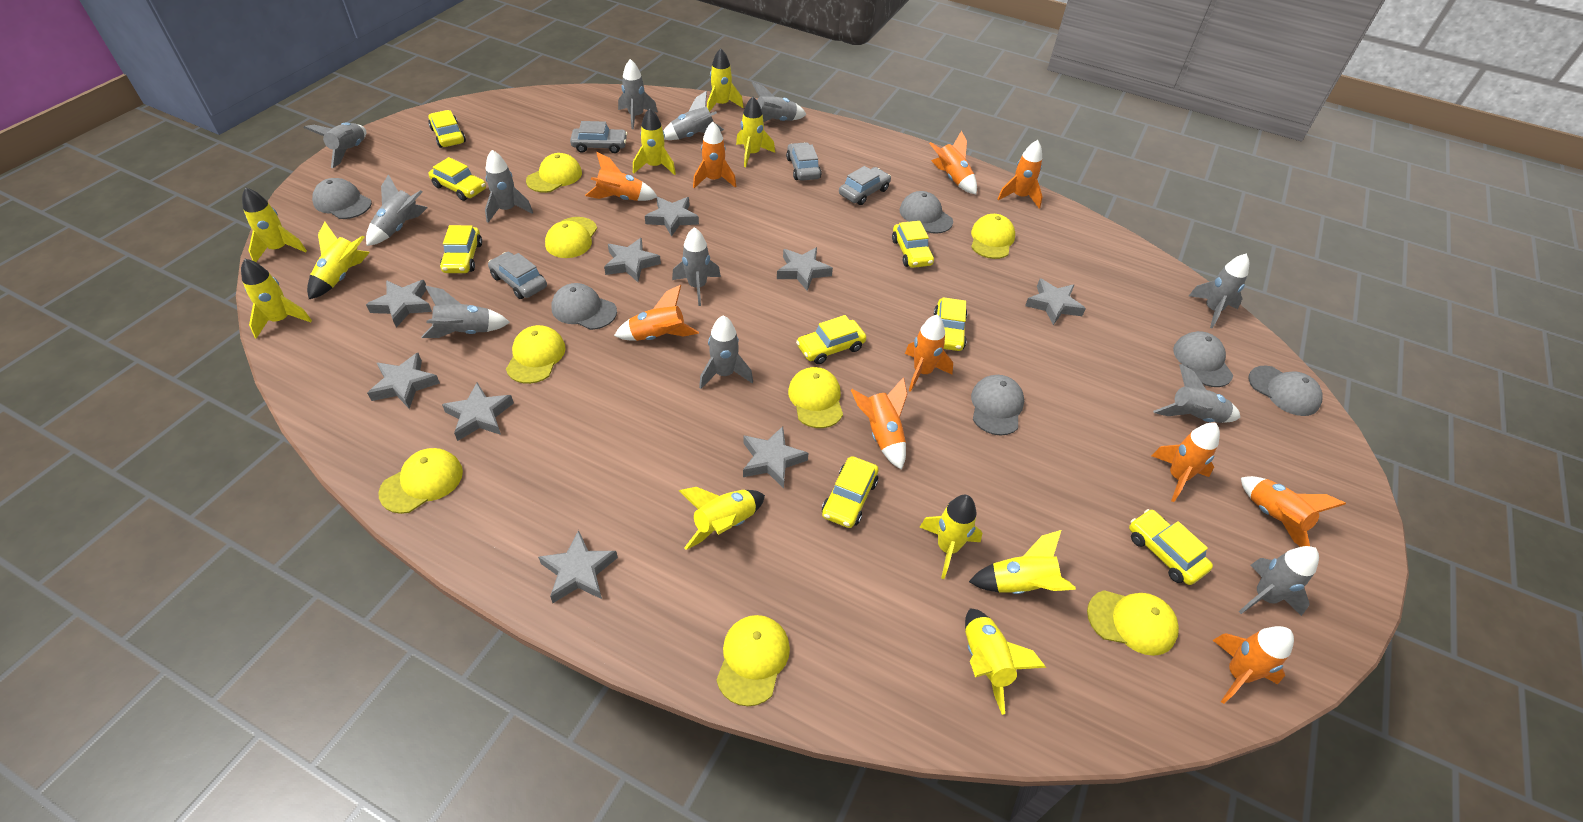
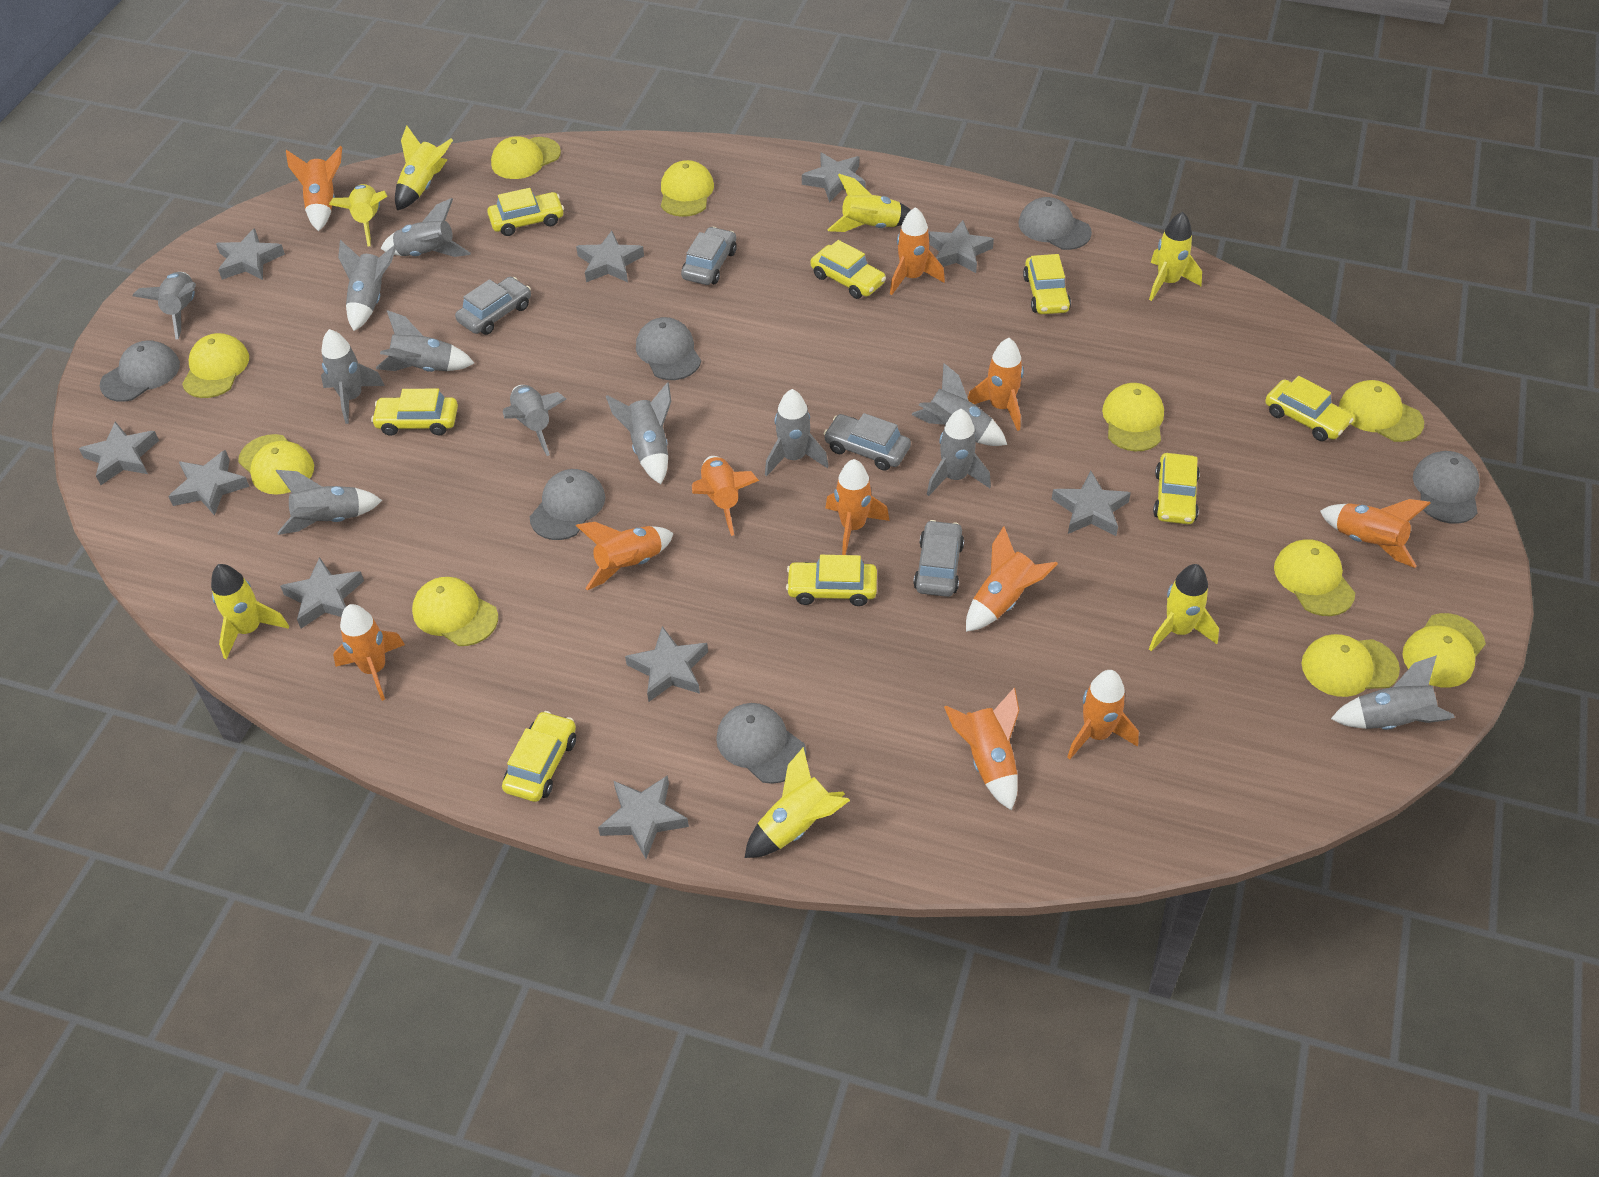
grey star: [366,280,432,328] [367,353,440,409] [442,383,514,441] [538,530,618,603] [604,238,661,282] [645,197,699,237] [743,426,809,488] [777,247,833,291] [1025,279,1086,325] = 9 -> [79,422,159,485] [168,450,250,516] [216,228,285,280] [280,557,364,628] [576,231,644,282] [598,775,689,859] [625,626,708,702] [802,153,866,203] [928,220,994,273] [1052,471,1131,536] = 10
orange rocket: [585,152,658,201] [614,285,699,341] [693,122,736,188] [851,377,907,470] [905,315,953,392] [929,131,977,194] [997,140,1043,209] [1151,423,1220,502] [1213,626,1294,704] [1241,476,1346,547] = 10 -> [286,146,342,231] [333,604,405,701] [576,522,674,590] [692,456,759,536] [825,459,890,555] [890,207,945,295] [944,688,1019,811] [966,526,1058,632] [968,338,1024,431] [1067,670,1139,759] [1320,499,1431,568] = 11
yellow cap: [378,448,463,514] [506,325,566,384] [526,153,582,193] [545,217,597,258] [716,615,790,706] [788,367,843,428] [971,214,1015,259] [1087,590,1179,656] = 8 -> [182,333,249,398] [238,434,314,495] [412,577,498,646] [491,136,561,179] [661,160,714,217] [1102,383,1164,451] [1274,539,1355,616] [1301,634,1400,697] [1339,380,1424,442] [1403,613,1486,688] = 10
yellow rocket: [241,259,312,339] [242,187,307,262] [307,221,370,299] [633,108,676,175] [679,487,765,550] [707,48,743,112] [736,97,775,167] [920,495,982,579] [965,608,1046,715] [969,530,1076,594] = 10 -> [211,564,289,659] [329,184,387,246] [395,125,453,210] [745,747,850,858] [827,174,911,232] [1149,212,1202,301] [1149,564,1219,651] = 7

